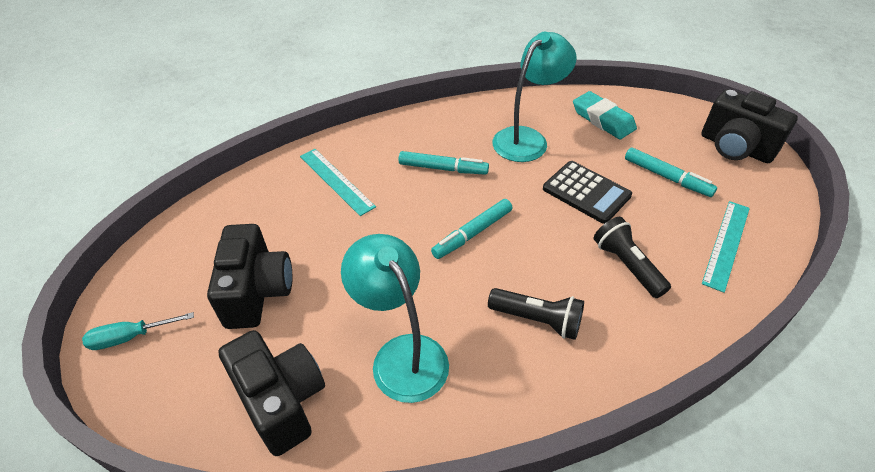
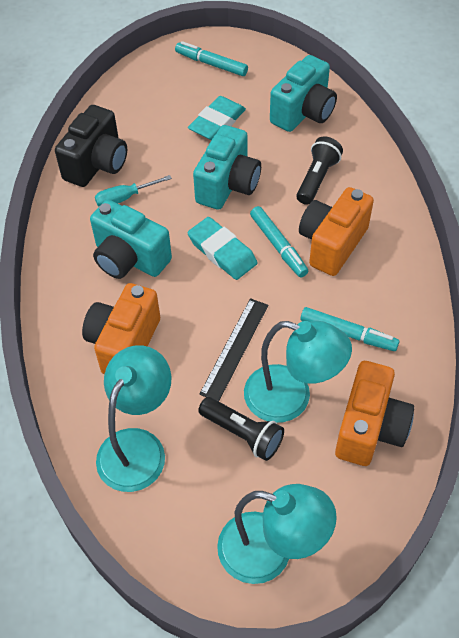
black calculator: [543,161,632,224] = 1 -> none = 0
black camera: [207,224,292,329] [218,330,325,456] [701,89,798,163] = 3 -> [55,105,127,187] = 1
black ruler: none = 0 -> [199,298,268,401] = 1
orange camera: none = 0 -> [82,283,160,374] [299,187,374,276] [335,361,414,466] = 3
turquoise camera: none = 0 -> [90,200,172,279] [193,125,261,210] [270,55,337,132] = 3
turquoise eraser: [573,91,637,139] = 1 -> [188,96,246,140] [188,217,258,280] = 2
turquoise lamp: [341,234,449,403] [492,32,577,162] = 2 -> [96,345,171,492] [217,484,337,584] [244,321,352,423] = 3
turquoise ruler: [300,149,376,216] [702,201,750,293] = 2 -> none = 0

